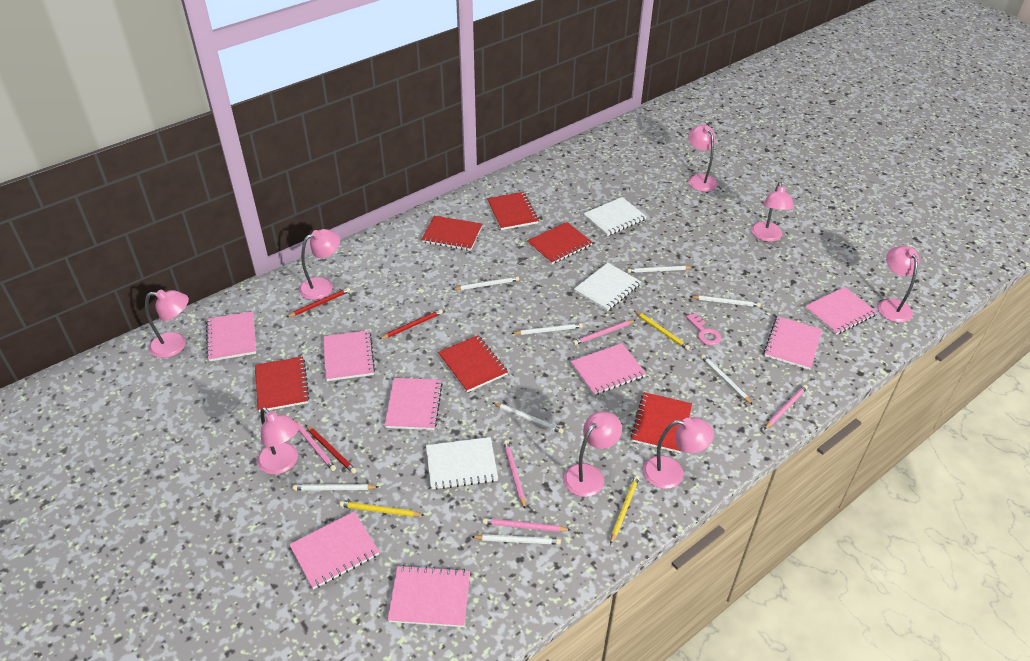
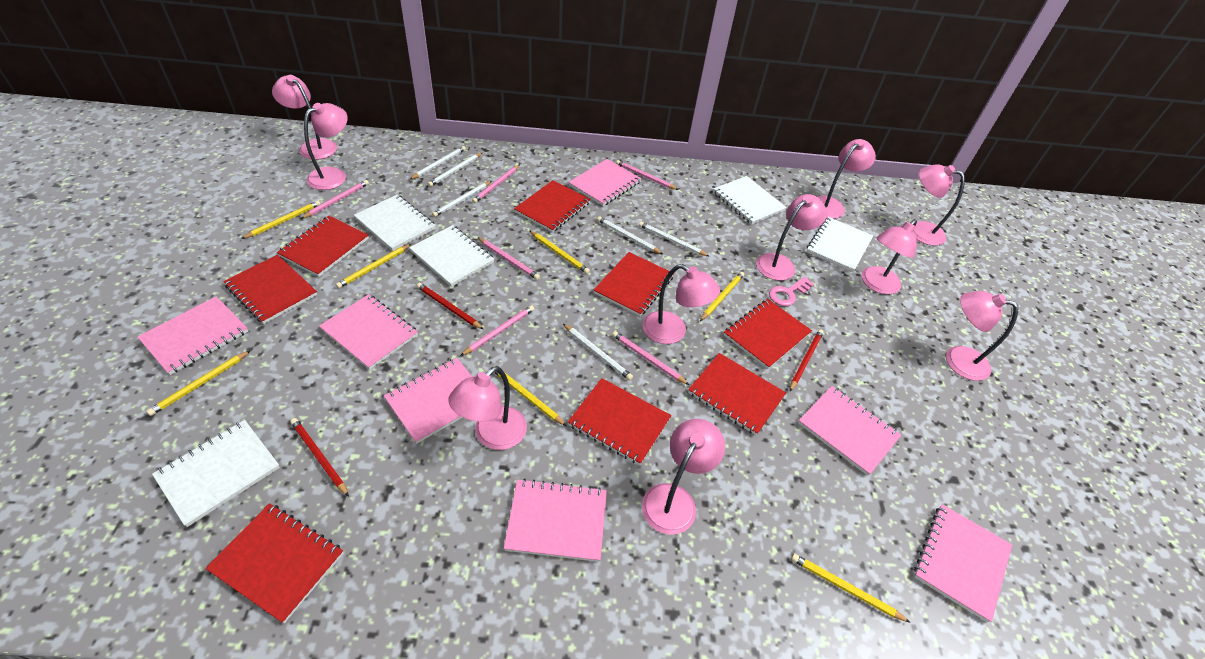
pink lamp: [145,290,189,358] [257,407,299,475] [299,229,340,300] [564,411,622,497] [643,417,714,489] [688,125,717,192] [751,182,794,242] [878,246,919,322] = 8 -> [272,75,337,160] [304,103,348,190] [448,366,527,450] [642,419,725,535] [643,264,720,344] [756,194,827,281] [818,139,876,219] [862,219,917,294] [913,164,965,246] [946,291,1018,381] = 10
pink notebook: [206,311,256,362] [289,511,379,589] [323,330,375,381] [384,378,443,430] [387,565,470,627] [571,343,646,396] [764,316,822,370] [804,287,877,335] = 8 -> [138,296,248,375] [319,294,418,370] [384,358,472,444] [504,479,607,562] [569,159,642,206] [798,386,901,476] [914,504,1012,623] = 7
pink pencil: [292,418,336,471] [483,518,571,532] [503,440,525,509] [573,320,635,345] [764,385,808,430] = 5 -> [301,180,369,219] [460,305,534,356] [472,165,520,203] [477,237,540,280] [612,331,689,385] [616,160,678,190] = 6
red notebook: [255,357,310,412] [421,216,482,251] [438,335,508,392] [487,192,539,230] [527,222,593,264] [630,392,692,453] = 6 -> [205,503,344,623] [223,255,317,324] [277,216,369,277] [514,180,590,232] [568,378,671,465] [594,252,674,316] [688,353,786,435] [724,299,812,369] = 8
white notebook: [426,437,498,490] [574,263,641,311] [583,197,647,236] = 3 -> [152,420,280,527] [354,194,436,251] [409,225,494,287] [713,176,787,225] [806,217,873,272] = 5
white pencil: [293,484,378,491] [453,276,519,290] [472,534,561,545] [492,402,564,434] [511,323,583,335] [627,266,693,273] [690,295,761,307] [701,354,753,405] = 8 -> [410,146,466,179] [428,153,482,187] [432,181,492,217] [563,324,633,380] [597,216,663,254] [639,222,710,257] = 6
yellow pencil: [339,501,425,517] [610,475,640,545] [634,311,690,350] = 3 -> [146,350,251,416] [241,200,321,239] [335,244,411,289] [493,366,566,426] [529,230,590,274] [700,272,744,321] [791,554,911,623] = 7

